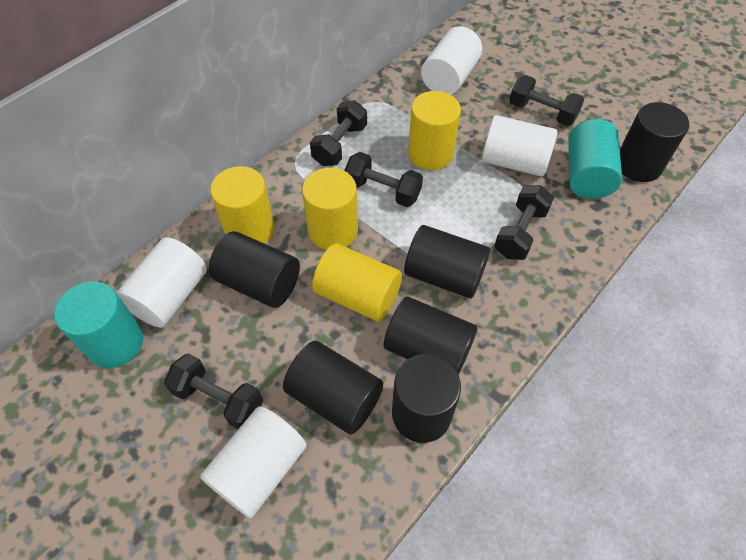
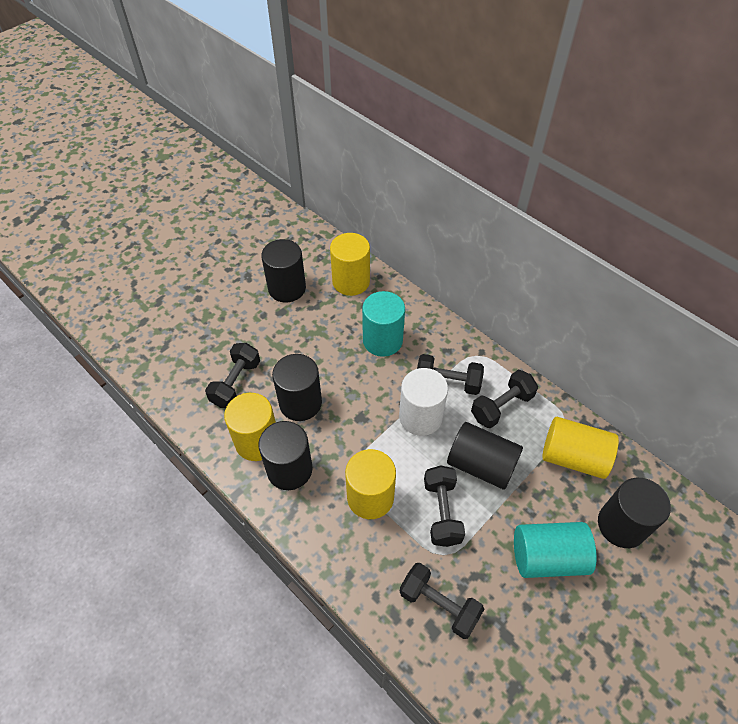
black cylinder: [209,231,300,308] [283,341,383,435] [384,297,478,375] [392,354,461,443] [404,225,490,299] [620,102,689,182] = 6 -> [258,421,313,490] [261,239,306,302] [272,354,322,421] [447,422,523,490] [598,478,671,548] = 5
white cylinder: [116,237,207,328] [200,406,307,519] [421,26,482,95] [482,115,557,177] = 4 -> [399,368,448,436] = 1

